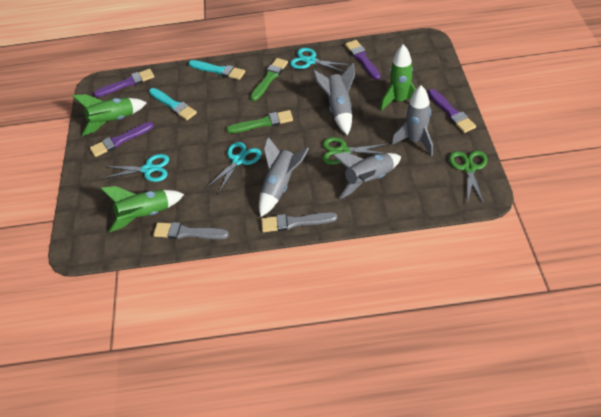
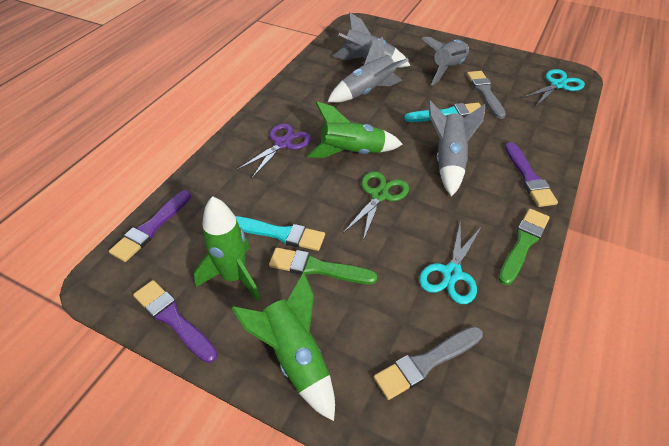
green scissors: [323,137,388,165] [449,151,487,204] = 2 -> [343,171,409,241] = 1
purple brush: [90,122,154,157] [94,69,154,97] [345,40,381,80] [428,89,476,133] = 4 -> [109,190,191,262] [133,280,218,363] [505,142,558,207] = 3
purple scissors: none = 0 -> [237,123,311,178] = 1
turquoise scissors: [102,154,169,182] [206,142,261,194] [290,48,350,72] = 3 -> [419,221,481,304] [522,69,585,106] = 2

